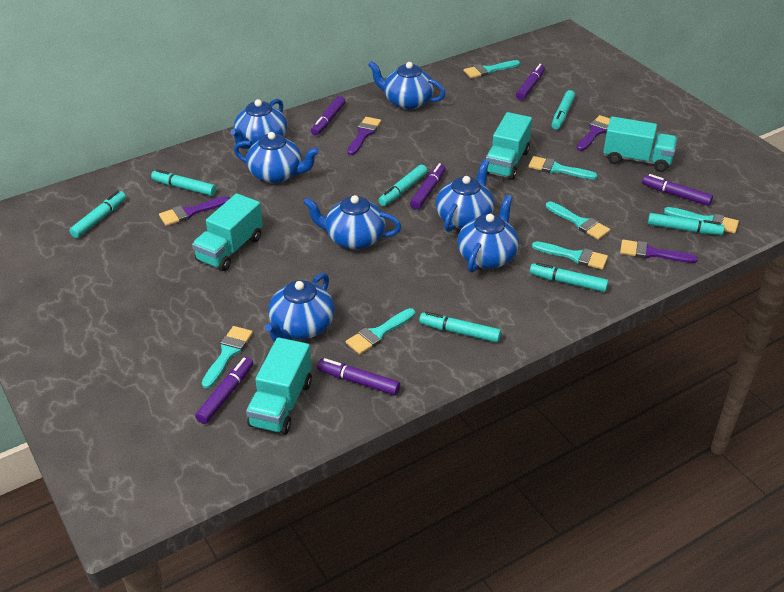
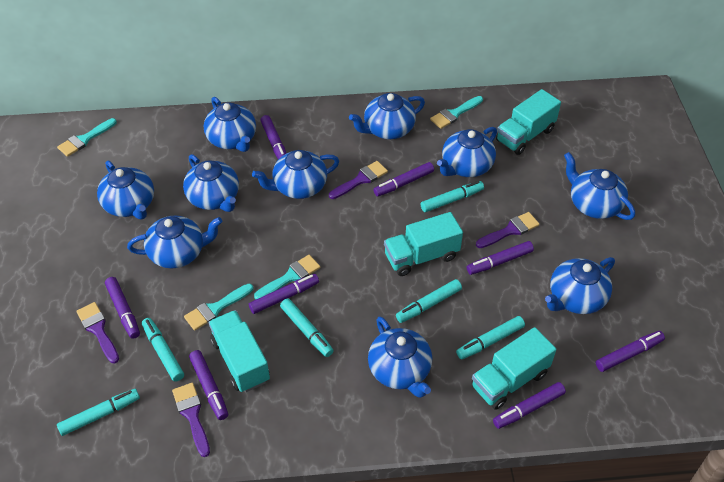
blue teapot: [231,99,287,149] [234,132,319,183] [265,273,335,342] [303,195,401,250] [368,61,446,110] [436,159,494,232] [457,195,519,272] = 7 -> [97,161,154,220] [127,216,222,268] [183,154,239,212] [204,97,256,152] [252,150,339,199] [349,93,425,139] [368,316,432,398] [437,127,497,177] [545,257,615,314] [564,152,635,220] = 10
purple marker: [195,357,253,424] [311,96,346,136] [317,358,400,395] [410,163,446,210] [516,64,545,100] [642,174,713,206] = 6 -> [105,277,140,339] [189,350,228,420] [249,274,319,314] [260,115,286,160] [373,162,434,197] [467,241,534,275] [493,382,566,429] [596,331,665,372] = 8
turquoise brush: [202,326,253,389] [346,308,415,355] [464,60,520,78] [528,156,597,179] [532,241,608,270] [546,201,610,240] [664,207,739,234] = 7 -> [57,118,117,157] [184,284,253,331] [254,255,320,299] [430,96,483,129] = 4
turquoise marker: [69,191,126,238] [151,169,216,196] [378,165,427,206] [419,312,501,342] [530,263,609,292] [551,90,575,130] [648,213,724,235] = 7 -> [57,389,140,436] [142,318,184,382] [280,298,334,357] [396,279,462,323] [421,181,484,212] [456,316,525,359] = 6

